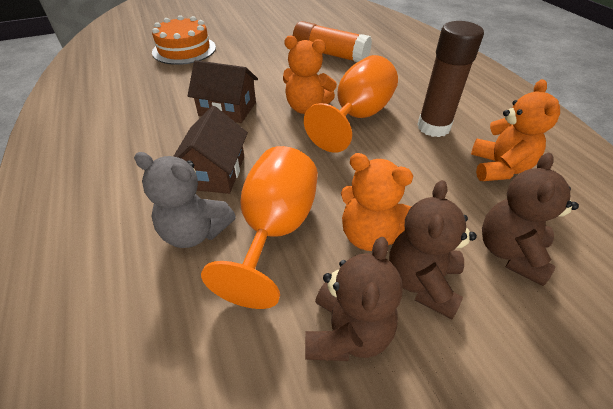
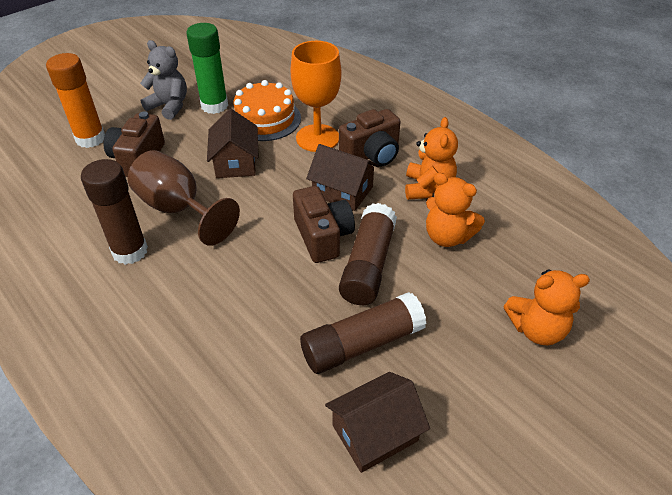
brown camera: none = 0 -> [103,111,165,177] [293,186,355,263] [339,109,401,166] = 3
brown glue stick: [417,21,484,137] = 1 -> [81,159,148,265] [300,292,427,374] [339,203,397,305] = 3
brown goblet: none = 0 -> [128,150,240,246] = 1
brown house: [173,106,248,194] [188,60,258,123] = 2 -> [207,109,259,178] [306,144,379,211] [325,372,430,473] = 3
brown teddy bear: [305,237,403,361] [389,180,477,319] [482,153,579,286] = 3 -> none = 0
green glue stick: none = 0 -> [187,23,228,114] = 1
orange goblet: [201,146,318,309] [304,55,398,153] = 2 -> [290,41,342,152] = 1

